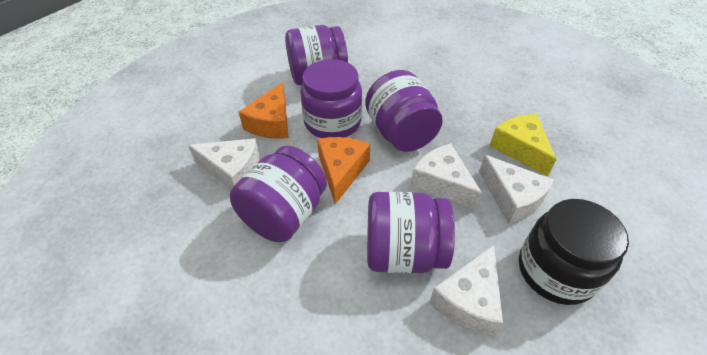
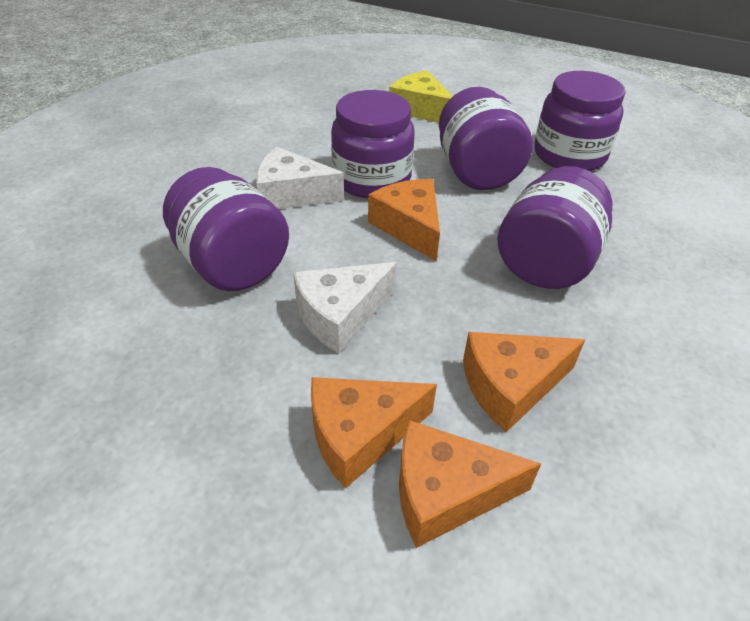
black jar: [519,199,629,305] = 1 -> none = 0
orange cheese: [239,82,289,139] [317,137,370,204] = 2 -> [311,377,437,489] [368,179,440,261] [399,420,541,548] [463,332,585,432] = 4
white cheese: [188,138,260,189] [410,143,482,210] [430,245,503,336] [479,155,554,224] = 4 -> [256,147,344,209] [293,262,397,353] = 2

